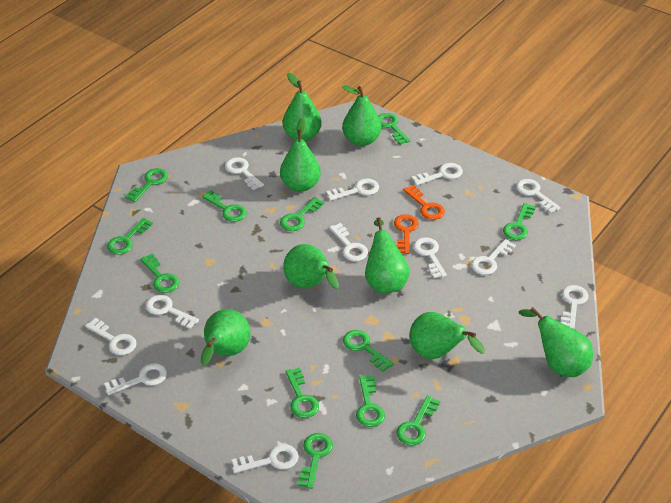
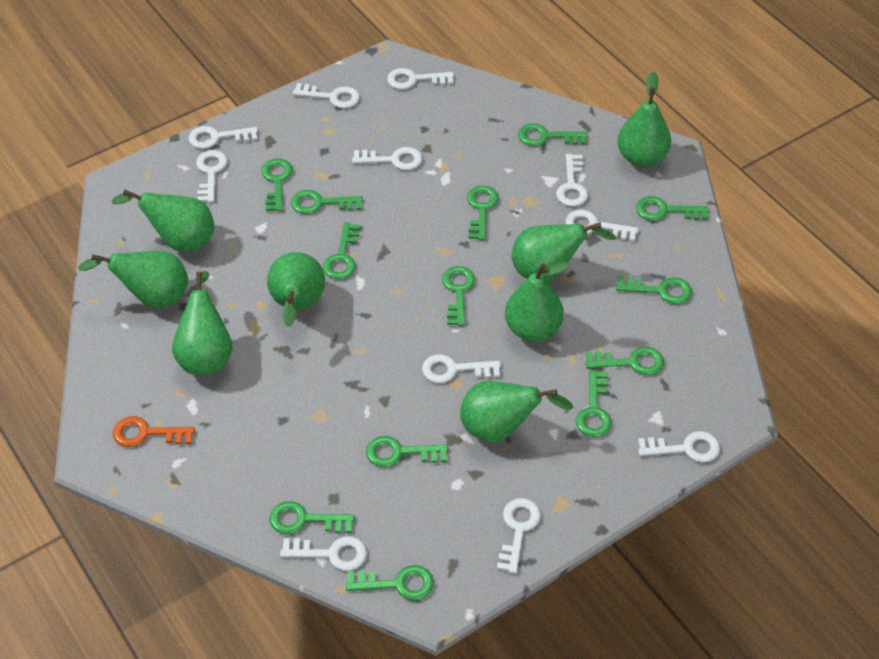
green key: [107,218,153,255] [125,168,168,202] [140,254,179,293] [202,190,247,222] [280,197,324,231] [286,367,319,418] [297,433,333,489] [343,330,394,372] [356,376,385,427] [378,113,410,145] [397,395,440,446] [503,203,536,240] = 12 -> [261,158,293,211] [269,501,355,534] [291,190,363,214] [323,223,360,280] [346,565,434,600] [366,436,448,467] [442,266,475,326] [467,185,499,240] [518,123,587,146] [576,370,612,437] [586,347,664,375] [616,276,692,304] [636,196,709,221] = 13
orange key: [394,214,419,254] [403,185,445,220] = 2 -> [113,416,195,447] = 1
white key: [85,318,137,355] [104,363,167,395] [146,295,199,329] [225,157,264,190] [231,444,299,473] [326,178,379,201] [329,223,368,261] [411,163,463,185] [414,237,447,278] [471,239,516,275] [516,179,561,213] [561,285,589,329] = 12 -> [188,126,258,149] [196,150,227,203] [280,537,367,571] [293,83,360,108] [352,147,422,170] [387,68,454,89] [422,354,501,383] [497,498,541,574] [556,154,588,207] [566,210,638,241] [638,431,720,462] = 11

